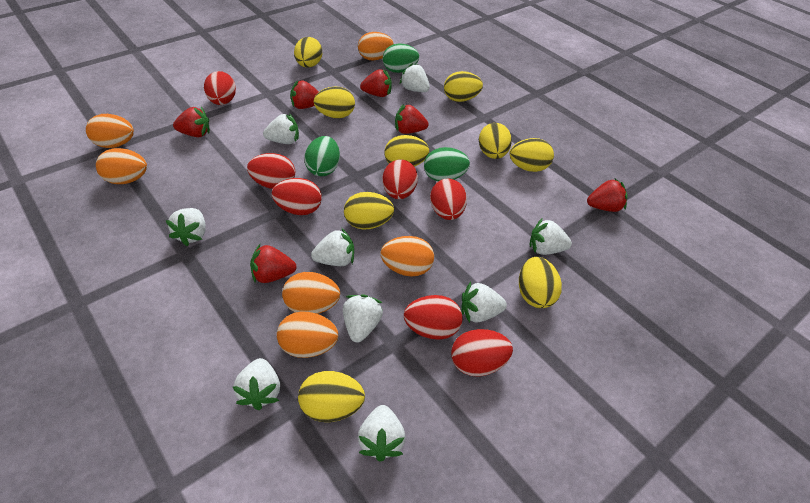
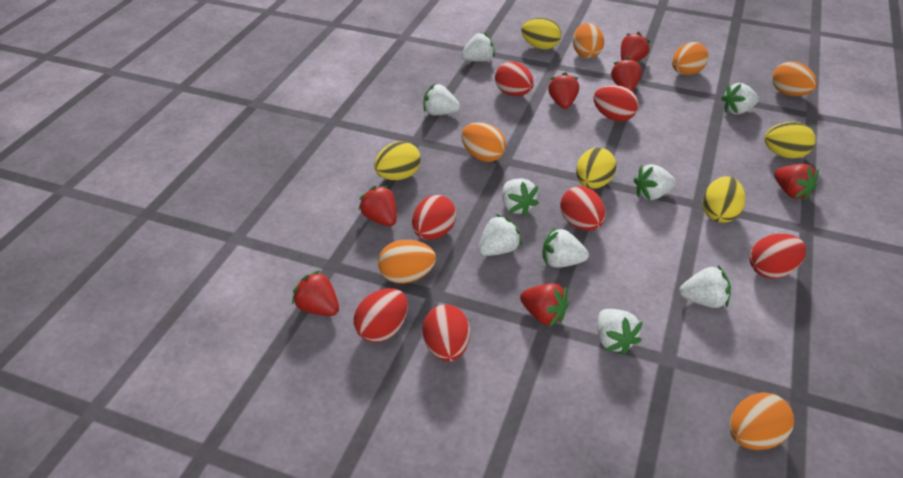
green egg: [304,136,340,176] [383,43,419,73] [424,147,470,181] = 3 -> none = 0
red strawberry: [173,107,210,137] [250,244,297,283] [290,80,319,109] [360,69,392,97] [395,104,429,134] [587,179,628,212] = 6 -> [292,270,339,316] [358,185,397,226] [520,283,569,327] [548,72,579,109] [611,57,642,91] [621,32,651,62] [774,164,819,200] = 7
yellow egg: [294,37,322,68] [298,371,365,422] [314,87,355,118] [344,192,394,230] [384,135,429,167] [444,71,483,102] [479,123,512,159] [510,138,554,172] [519,257,562,308] = 9 -> [374,141,421,180] [521,18,561,49] [576,147,616,189] [703,176,745,223] [764,122,816,159] = 5

